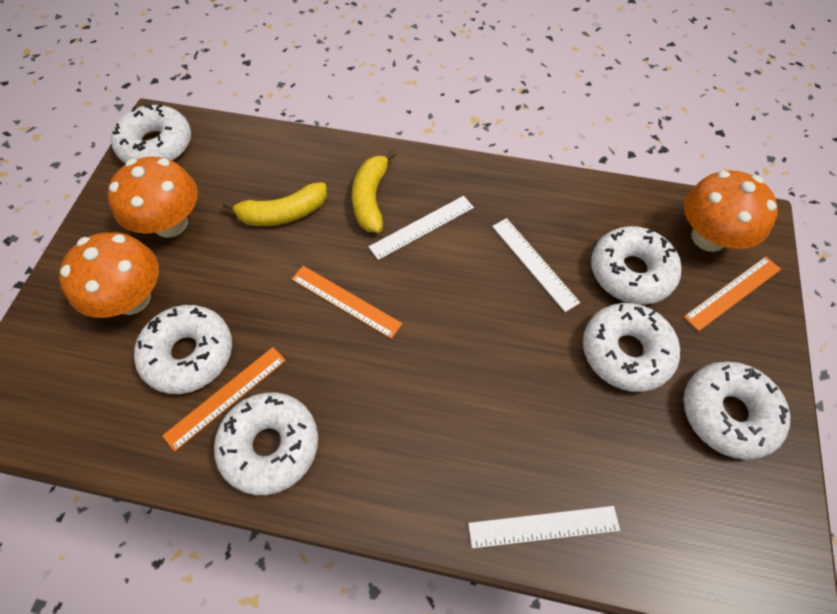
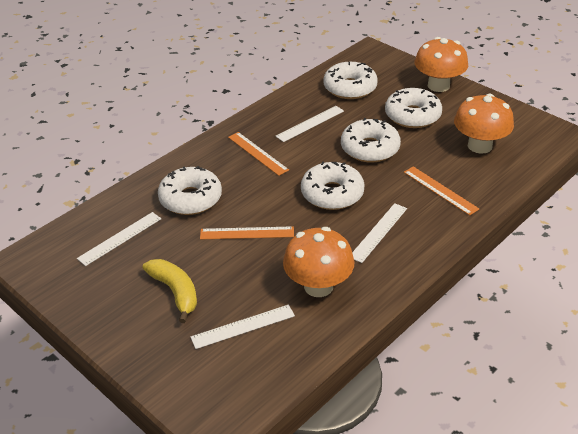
white donut: [111,104,191,163] [134,305,232,394] [214,393,318,495] [583,303,680,392] [591,226,681,305] [683,362,790,460] = 6 -> [158,166,222,215] [301,162,365,210] [323,62,378,99] [341,118,401,163] [385,88,442,128] = 5
white ruler: [368,196,474,260] [468,506,620,548] [492,218,580,312] = 3 -> [77,212,161,266] [191,305,295,349] [275,106,344,142] [352,203,407,263] = 4
yellow banana: [223,182,327,226] [352,150,396,233] = 2 -> [143,259,197,323] = 1

